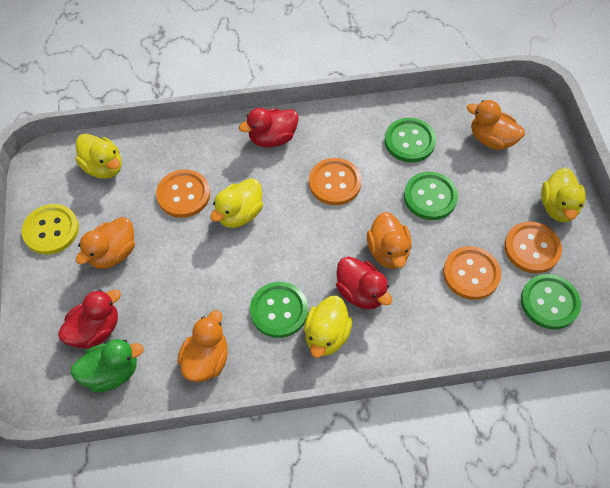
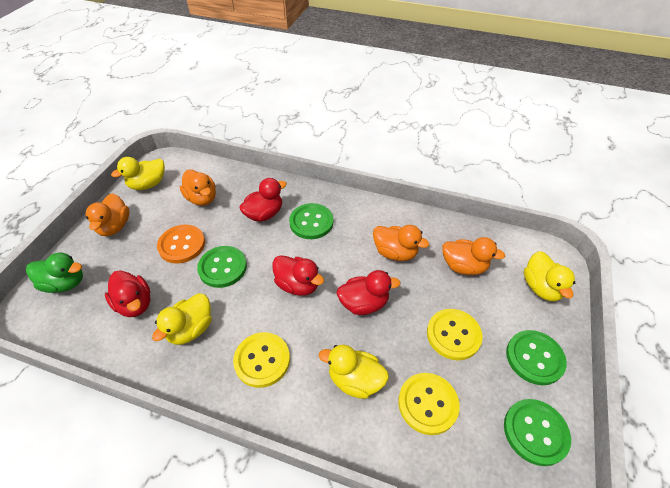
orange button: [156,169,210,218] [309,158,362,205] [443,246,501,300] [504,221,562,273] = 4 -> [157,225,205,264] = 1
red duck: [58,289,121,349] [239,108,299,147] [336,256,392,309] = 3 -> [105,270,150,317] [239,178,287,222] [272,255,324,296] [337,270,400,315] = 4
yellow button: [22,204,79,255] = 1 -> [233,332,290,388] [398,373,460,435] [427,309,483,360] = 3

